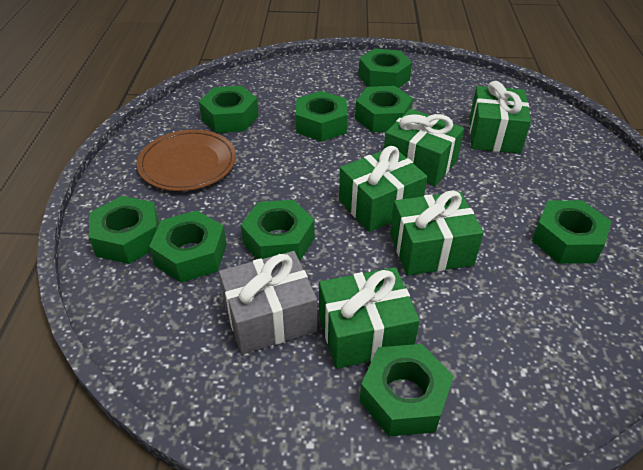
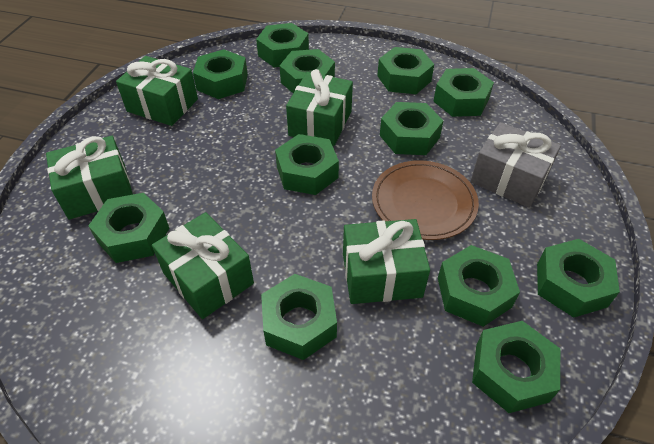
green nut: [89,196,159,264] [149,210,227,283] [199,86,259,133] [241,200,314,261] [296,91,348,142] [355,86,413,132] [358,48,412,88] [360,344,454,436] [532,200,612,264] = 9 -> [88,193,169,263] [193,49,248,99] [256,23,309,67] [261,274,337,360] [275,134,339,195] [279,49,335,93] [377,47,434,94] [380,102,444,155] [433,68,494,117] [438,245,520,327] [472,321,560,413] [537,239,620,318] = 12

